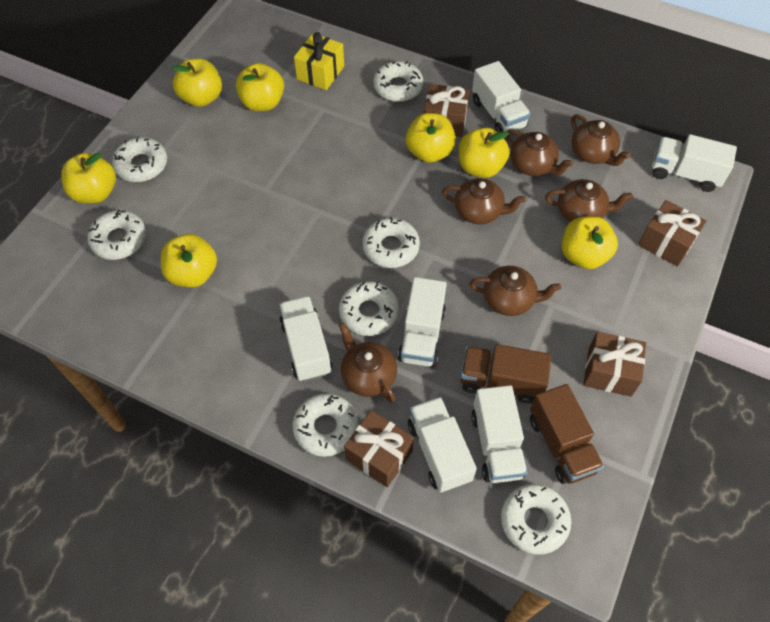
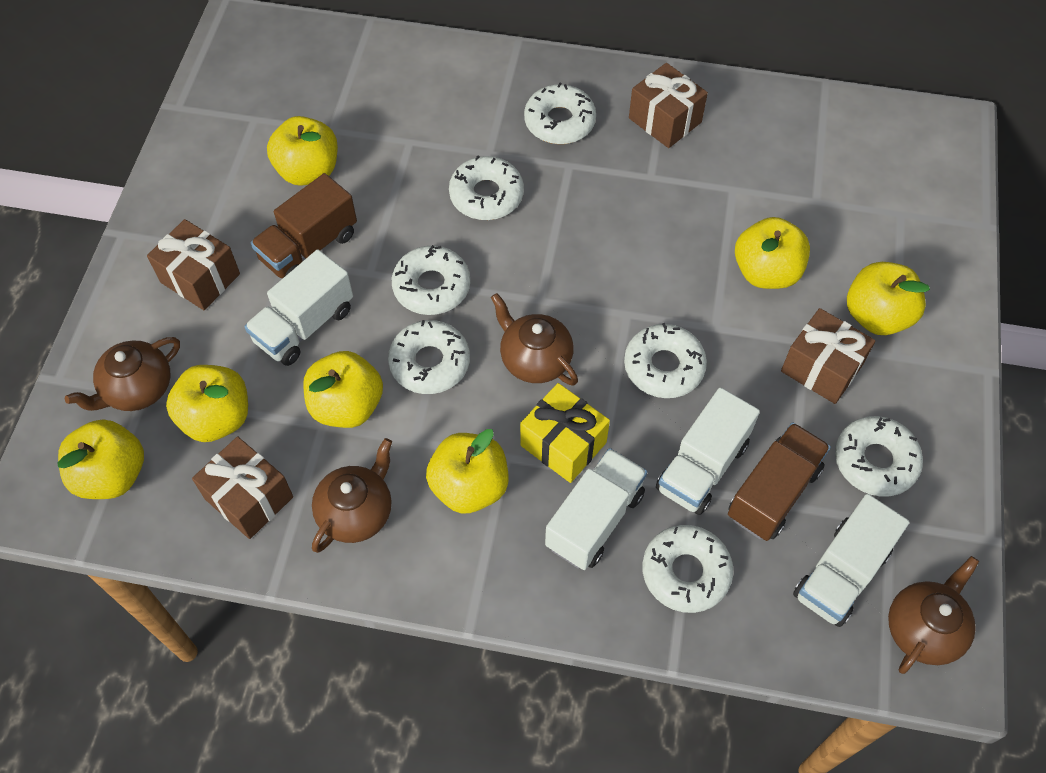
brown teapot: [339,323,397,403] [442,178,526,224] [470,266,561,316] [506,129,573,176] [545,179,633,222] [571,114,630,166] = 6 -> [65,337,180,411] [312,438,392,553] [491,293,578,386] [888,556,979,674] = 4
white truck: [279,296,332,381] [398,277,446,367] [408,397,477,492] [471,385,527,483] [472,61,531,132] [652,134,737,192] = 6 -> [244,250,353,366] [545,448,647,570] [656,387,760,515] [793,494,909,627] = 4

